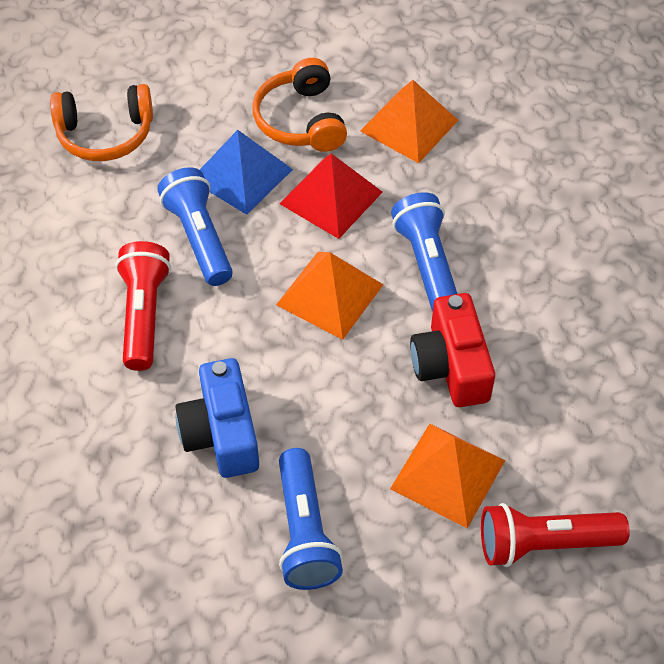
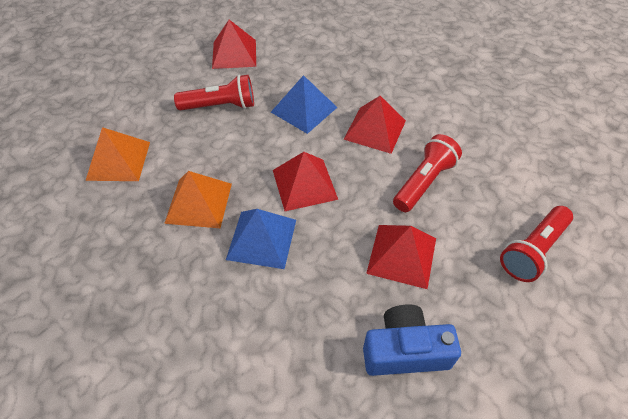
blue flashlight: [158,167,233,286] [279,448,343,590] [391,192,457,312] = 3 -> none = 0
blue pyramid: [200,130,293,215] = 1 -> [226,209,296,269] [271,75,337,134] = 2
orange headphones: [50,84,153,161] [252,58,347,152] = 2 -> none = 0
orange pyramid: [276,252,384,340] [360,80,459,163] [390,424,505,529] = 3 -> [85,127,150,181] [164,171,232,228] = 2
red camera: [410,293,495,407] = 1 -> none = 0
red flashlight: [115,241,171,371] [481,503,630,567] = 2 -> [174,75,254,110] [393,134,462,212] [500,206,573,282] = 3
red pyramid: [279,153,383,239] = 1 -> [212,20,256,69] [273,152,338,211] [344,96,406,154] [366,225,436,289] = 4

